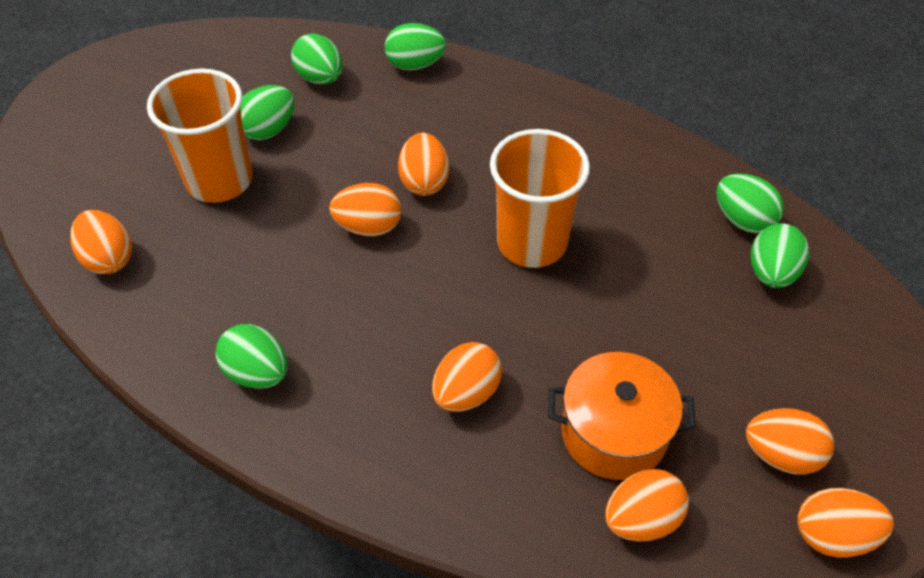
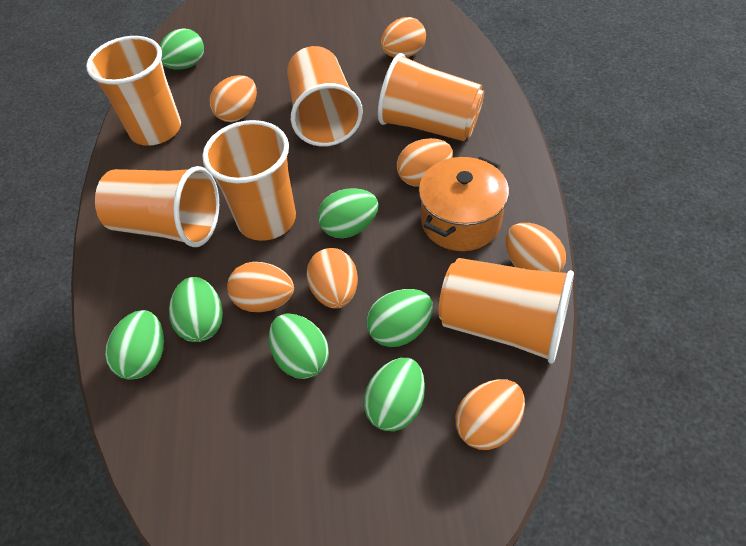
green egg: [215,324,287,389] [240,85,294,140] [291,34,343,85] [385,23,446,71] [716,173,784,233] [751,223,809,288] = 6 -> [105,310,164,380] [159,28,204,70] [169,277,223,342] [269,313,329,379] [318,188,379,238] [363,358,425,431] [366,289,433,347] = 7
orange cup: [147,69,252,203] [490,129,590,268] = 2 -> [86,36,181,146] [95,166,219,247] [202,120,296,241] [287,46,363,147] [378,53,484,141] [438,258,574,364] = 6

